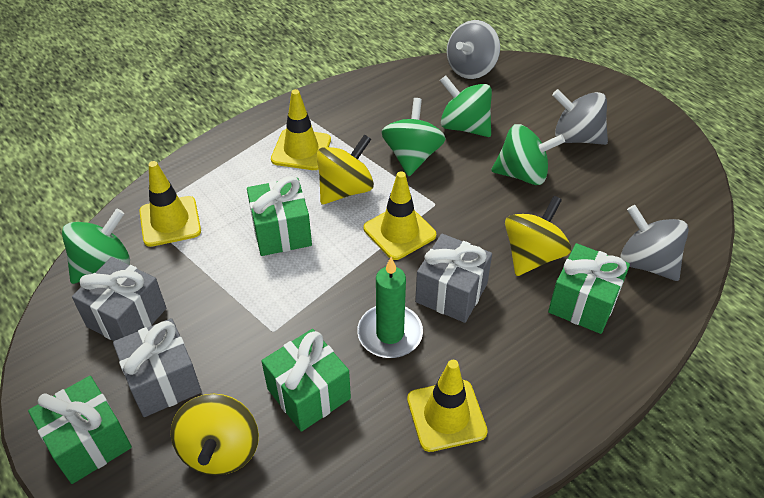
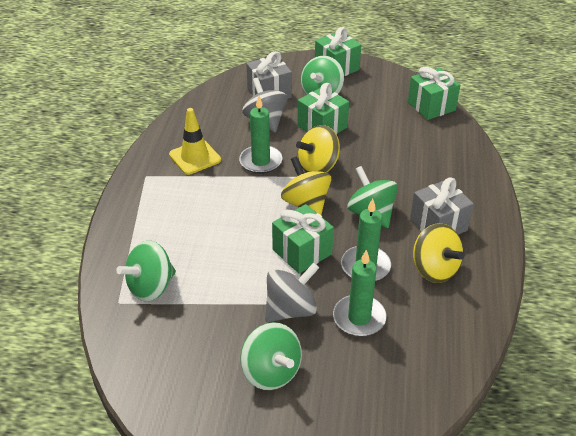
green candle: [357,257,423,358] = 1 -> [239,96,282,174] [333,250,387,337] [341,199,391,281] = 3
grey gift: [72,257,166,341] [113,318,202,417] [415,234,492,323] = 3 -> [246,51,292,99] [410,177,474,235] = 2
grey spinning top: [447,20,500,79] [552,89,608,145] [620,205,689,281] = 3 -> [242,77,288,132] [265,262,319,322] = 2
yellow traffic cone: [139,161,201,247] [271,89,331,170] [363,171,436,260] [407,360,488,452] = 4 -> [169,108,221,175] = 1

